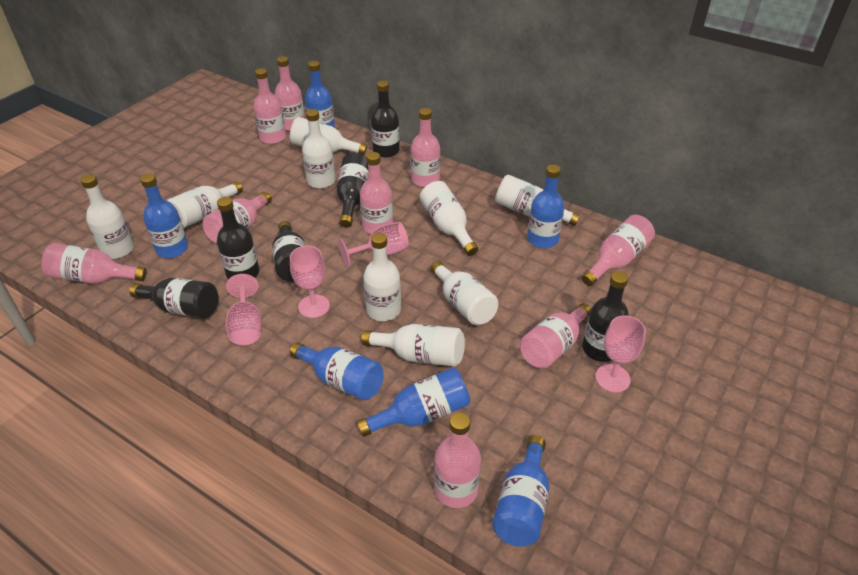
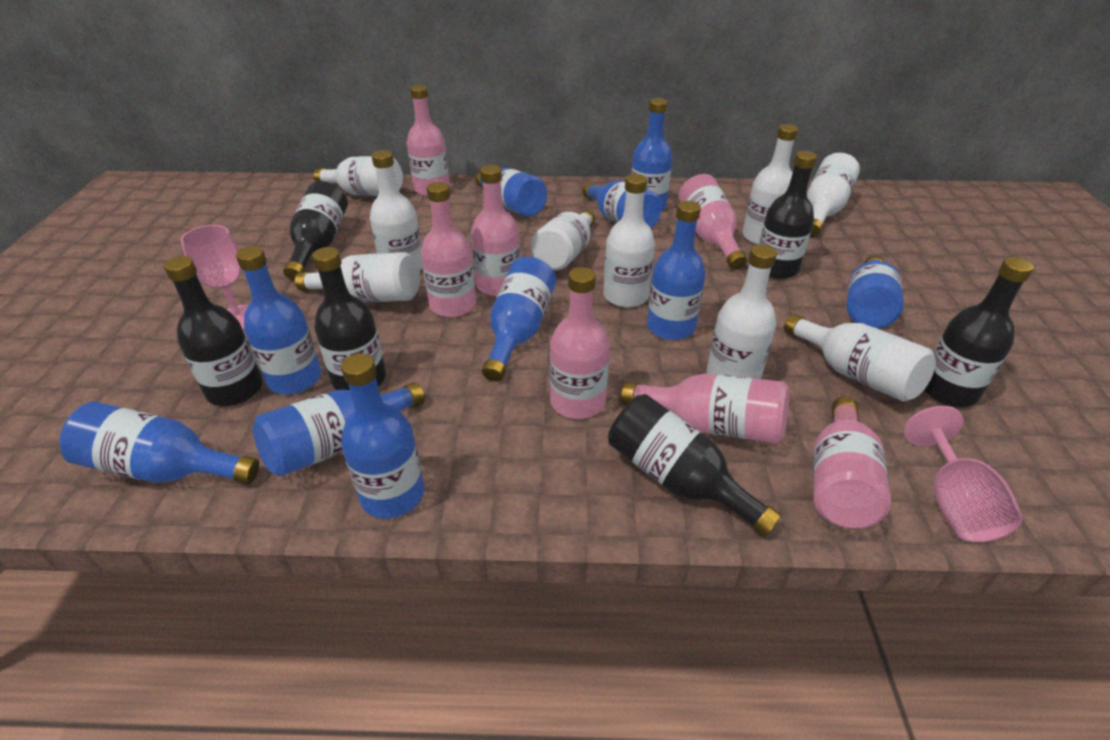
blue bottle: [140,174,188,258] [290,343,384,400] [305,61,335,128] [357,368,471,437] [492,435,549,547] [527,164,564,248] = 6 -> [59,401,259,484] [236,246,322,394] [253,383,425,476] [341,353,424,519] [475,168,547,217] [482,257,556,382] [582,180,662,228] [631,98,673,209] [647,201,706,340] [847,255,904,328] = 10
pink bottle: [42,243,147,284] [202,192,272,243] [253,68,286,144] [274,56,305,131] [360,152,393,234] [411,108,440,187] [434,412,481,508] [520,303,591,368] [581,214,655,286] = 9 -> [407,85,450,196] [421,182,476,317] [471,165,520,296] [550,267,610,419] [621,374,789,443] [678,174,747,270] [813,397,891,529] = 7
pink goblet: [226,274,262,345] [290,246,330,318] [339,222,409,268] [595,315,646,392] = 4 -> [180,225,248,330] [903,406,1023,542] = 2

